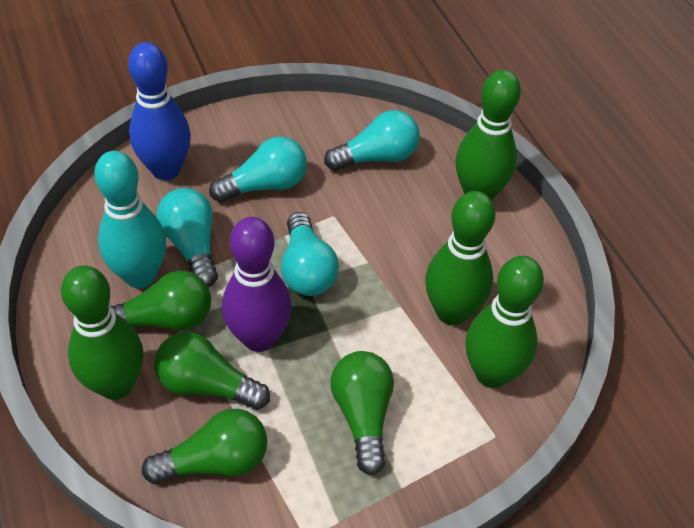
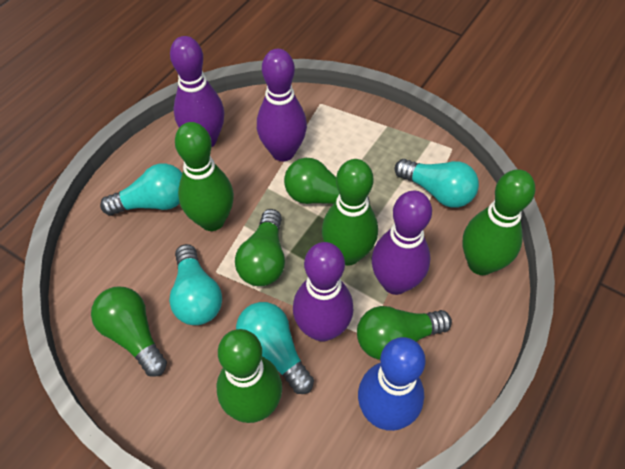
purple bowling pin: [222,217,292,352] = 1 -> [170,36,224,147] [257,49,307,161] [293,242,353,342] [372,191,432,295] = 4
turquoise bowling pin: [94,151,166,288] = 1 -> none = 0

